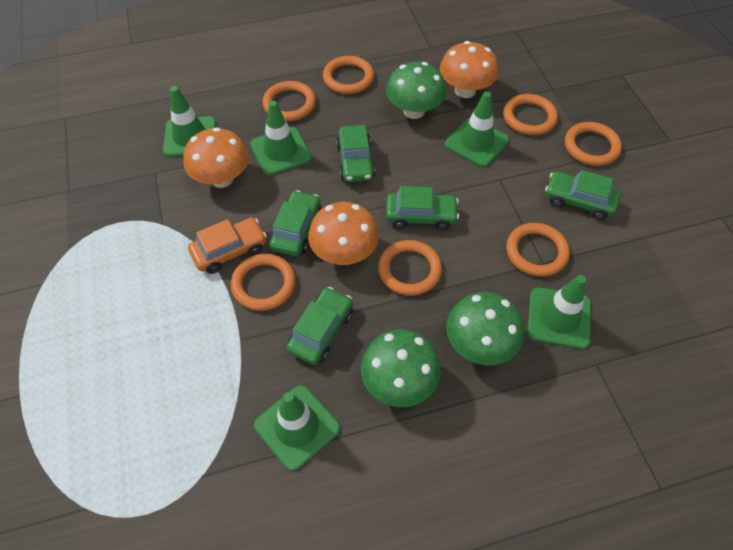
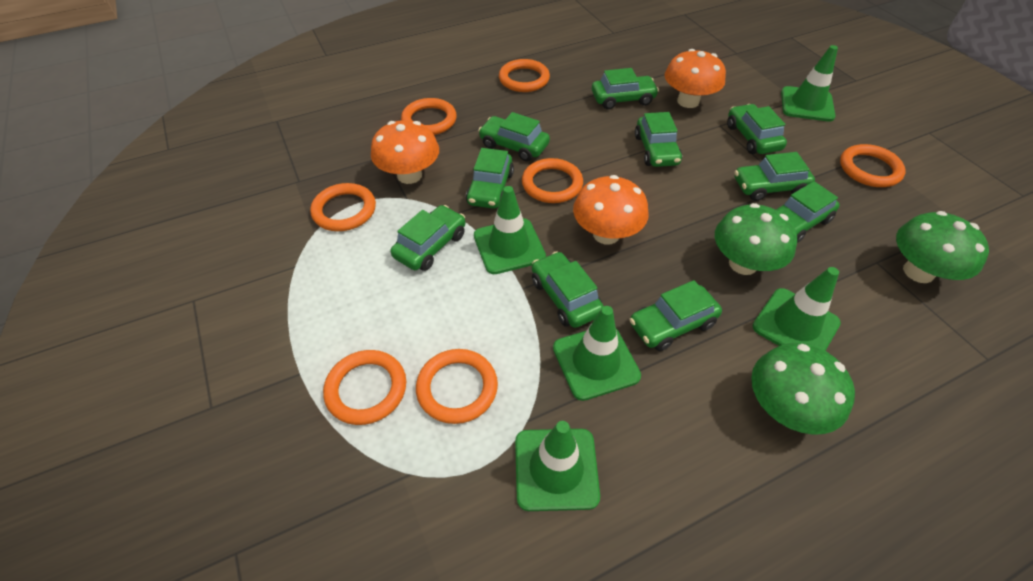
green car: [269,190,322,256] [287,287,353,365] [336,125,376,182] [386,186,459,230] [545,170,621,220] = 5 -> [390,205,465,271] [466,148,514,209] [478,112,550,161] [532,251,604,328] [592,68,659,110] [630,280,722,351] [635,112,682,167] [727,104,787,154] [734,152,815,201] [775,181,840,243] = 10
orange car: [188,218,267,274] = 1 -> none = 0

